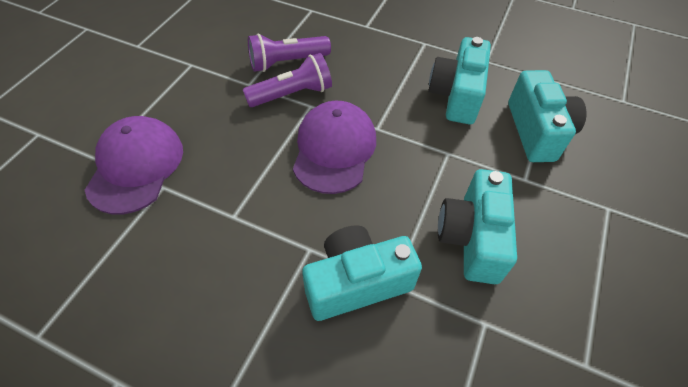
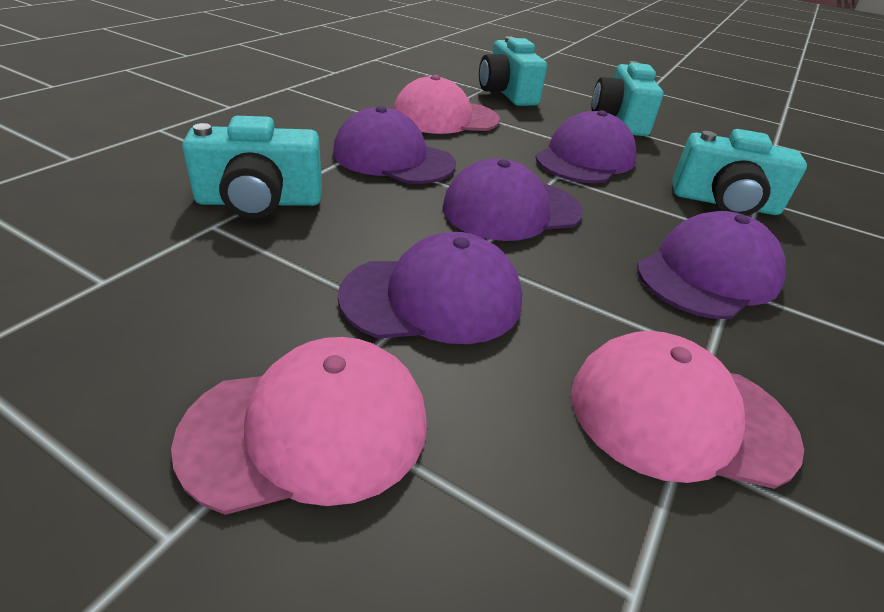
pink cap: none = 0 -> [171,337,427,515] [393,75,500,134] [571,331,804,489] = 3
purple cap: [85,116,183,214] [293,101,376,194] = 2 -> [333,106,456,184] [338,232,522,344] [443,158,583,241] [535,110,637,183] [637,211,786,319] = 5
purple flashlight: [243,53,332,107] [248,34,331,72] = 2 -> none = 0

